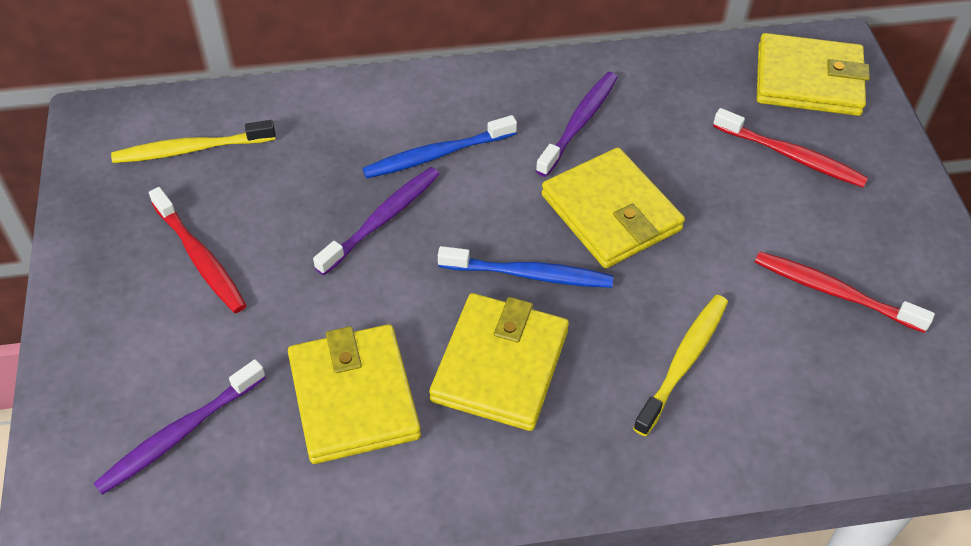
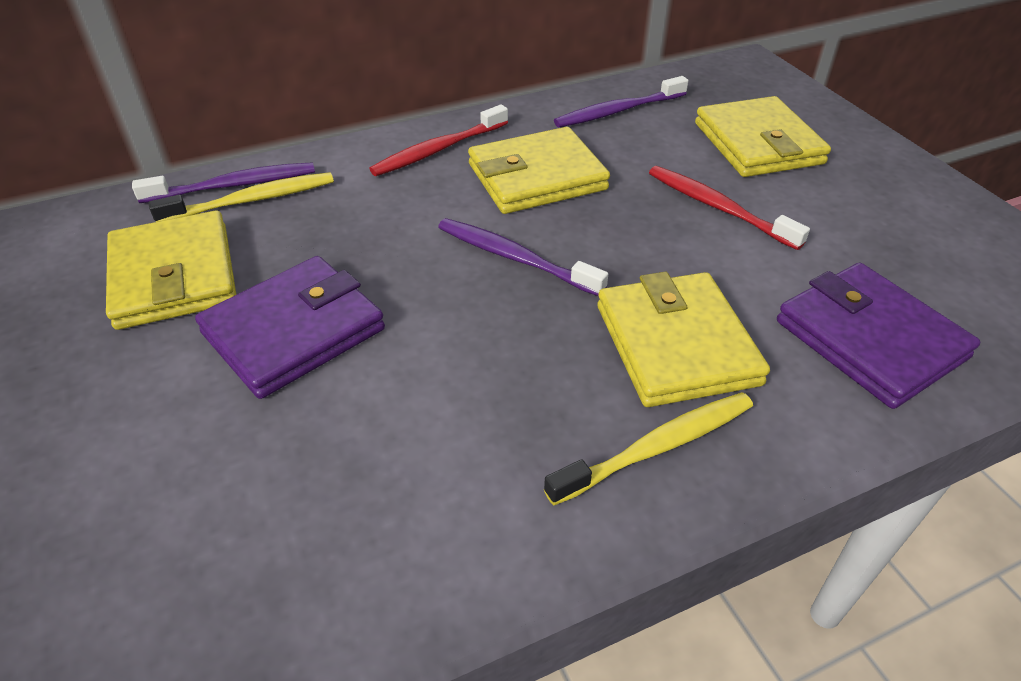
blue toothbrush: [362,115,517,178] [438,246,613,288] = 2 -> none = 0
purple wallet: none = 0 -> [195,256,385,399] [777,263,980,409] = 2
red toothbrush: [149,187,247,313] [713,108,868,187] [755,251,935,333] = 3 -> [369,104,508,176] [649,166,810,250] = 2

